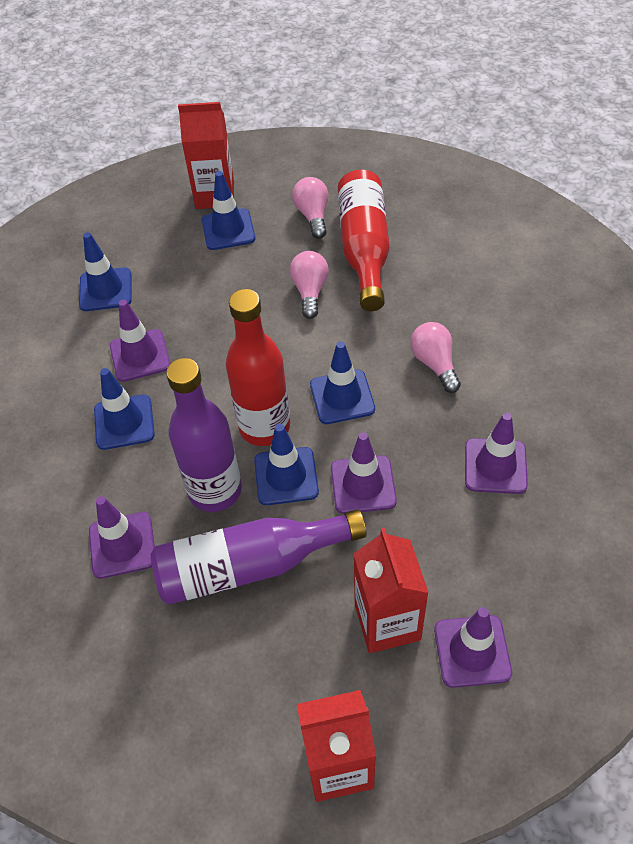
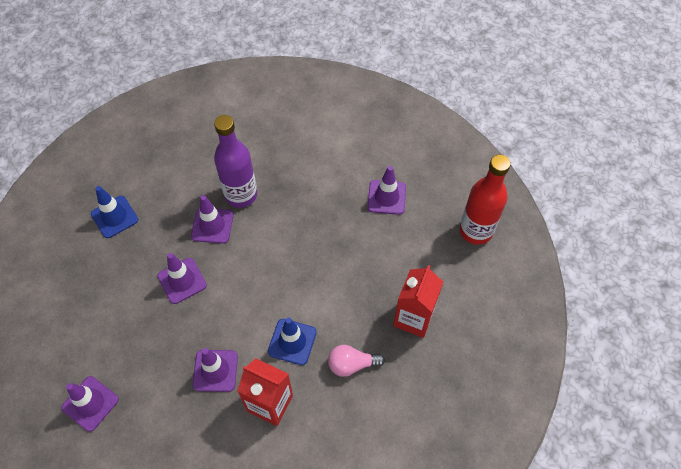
blue traffic cone: [79,232,132,311] [94,368,155,450] [202,171,255,250] [254,424,319,505] [310,341,375,424] = 5 -> [91,186,138,238] [268,318,317,365] = 2
pink light bulb: [290,251,329,319] [292,177,328,239] [410,322,461,393] = 3 -> [328,345,385,377] = 1
purple bottle: [151,509,367,605] [166,358,242,512] = 2 -> [214,115,257,208] = 1
red bottle: [226,289,290,446] [338,170,390,311] = 2 -> [460,154,511,245] = 1
red carton: [178,102,234,209] [297,690,376,802] [353,528,429,653] = 3 -> [237,358,293,426] [393,265,443,338] = 2

